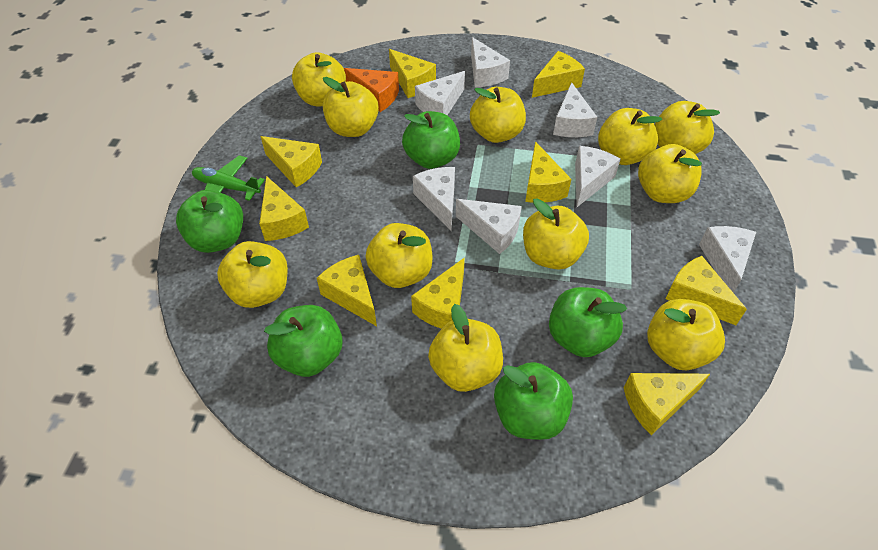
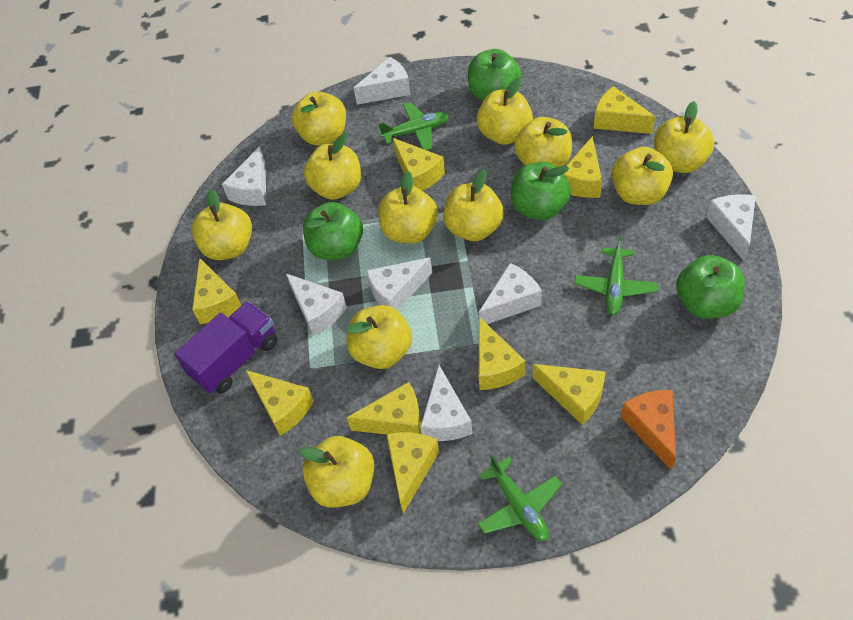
green apple: [176,190,243,253] [264,305,342,377] [402,111,460,169] [494,362,573,440] [549,287,627,357] = 5 -> [303,202,363,260] [468,49,521,101] [511,162,571,220] [676,255,745,319] = 4
green plane: [192,155,265,201] = 1 -> [378,102,449,150] [478,454,562,541] [574,236,657,315] = 3
purple truck: none = 0 -> [174,301,277,394] = 1

